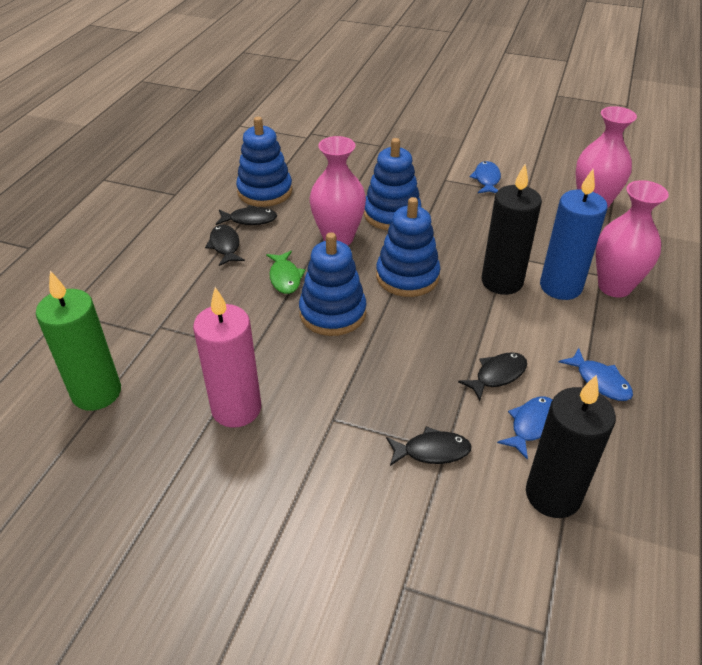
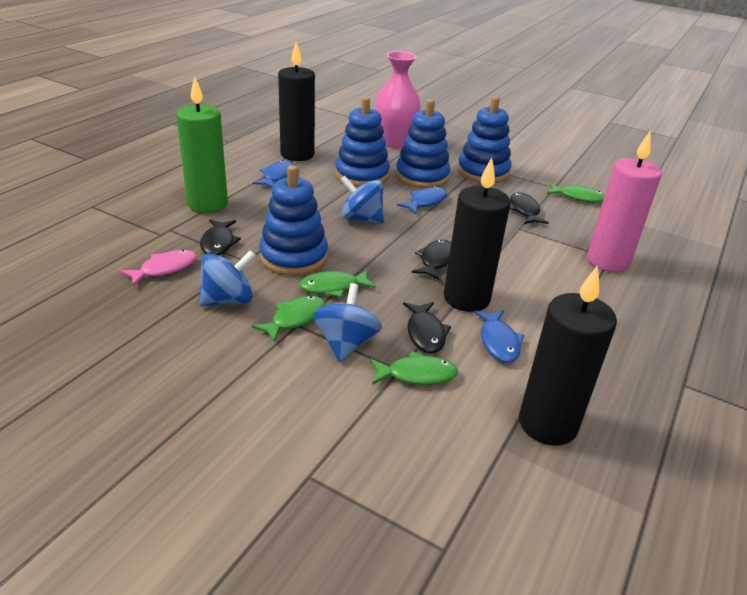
black candle: [482,164,542,295] [526,375,616,518] = 2 -> [278,42,315,161] [444,158,510,312] [519,265,617,446] = 3
blue candle: [540,169,607,300] = 1 -> none = 0
blue spinning top: none = 0 -> [199,250,256,306] [313,283,382,362] [340,176,384,224] = 3
green fish: [266,251,305,294] = 1 -> [252,296,325,342] [299,270,376,297] [370,351,458,385] [547,183,605,203] = 4
pink fish: none = 0 -> [120,250,197,286] = 1
pink vase: [310,136,366,245] [576,106,637,209] [596,180,669,297] = 3 -> [375,51,421,148] = 1

